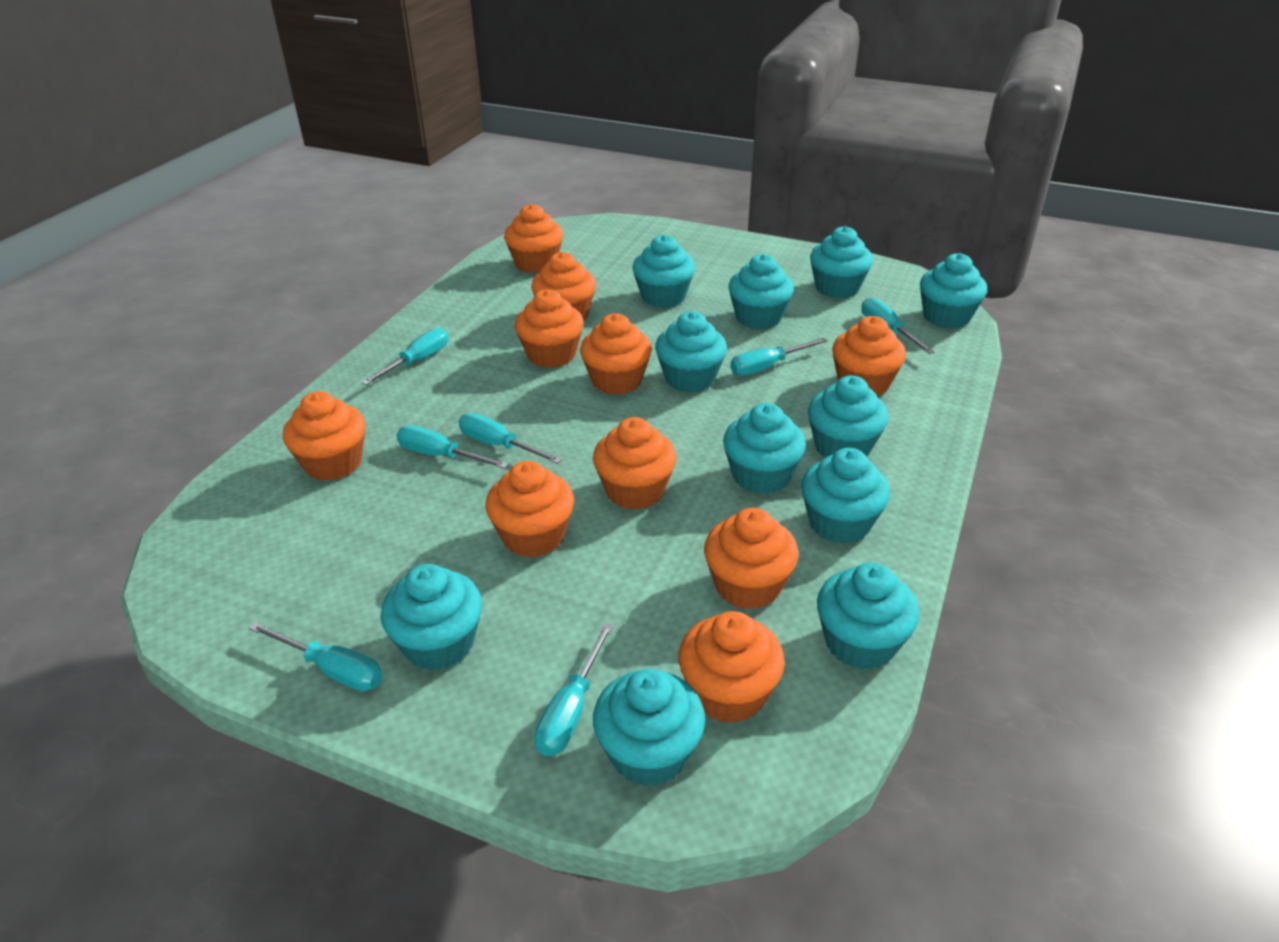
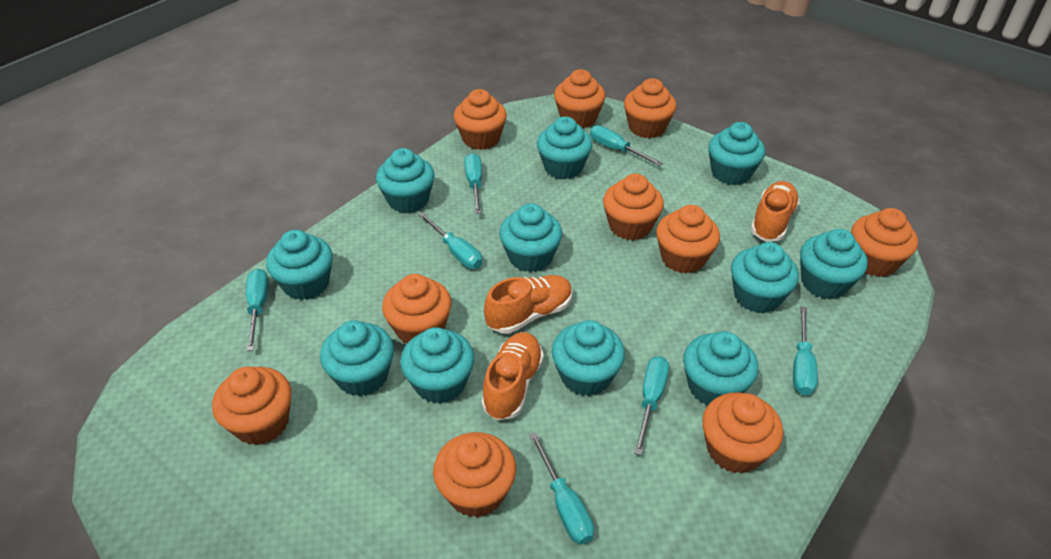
orange shoe: none = 0 -> [481,332,544,420] [484,275,573,334] [751,181,800,241] = 3

